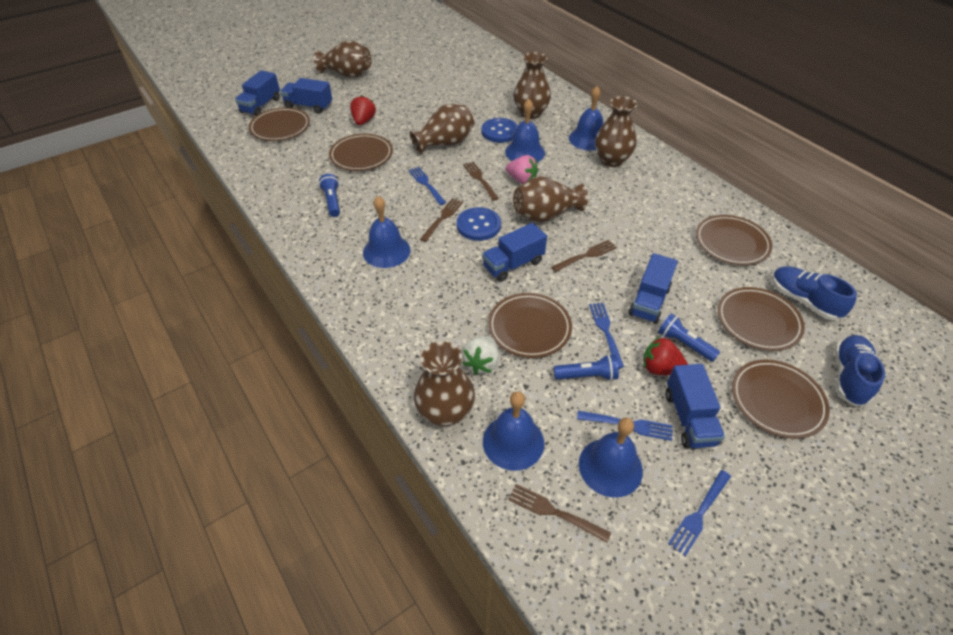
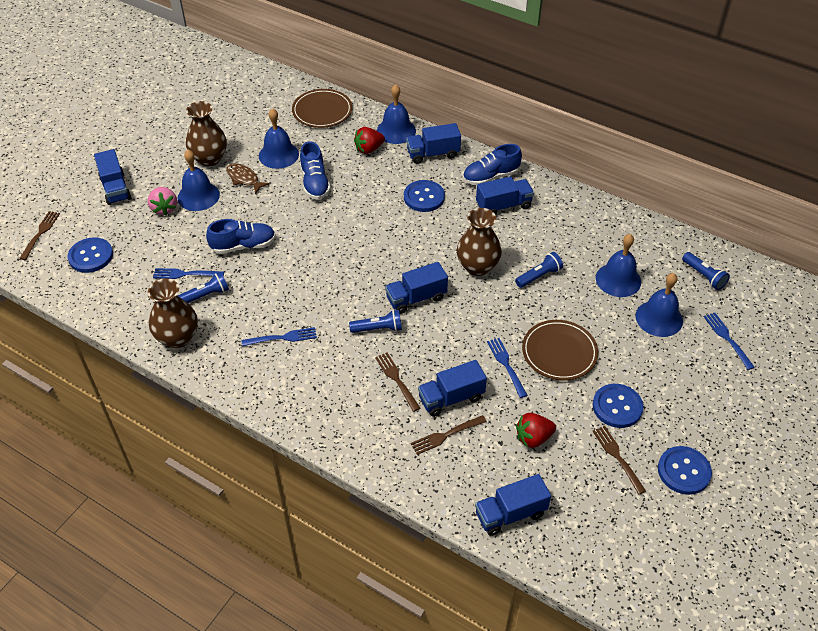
blue button: [457,207,501,241] [481,118,518,143] = 2 -> [67,237,113,273] [404,180,445,212] [593,384,643,428] [658,446,712,495] = 4
blue flashlight: [319,174,340,217] [553,354,619,381] [658,313,720,362] = 3 -> [177,272,229,303] [349,310,402,333] [515,252,563,288] [682,252,730,290] = 4
blue shoe: [772,266,857,320] [835,335,885,406] = 2 -> [206,219,276,254] [300,141,331,200] [463,144,522,185] = 3
blue truck: [235,70,280,116] [280,78,332,114] [482,223,547,282] [629,253,678,324] [666,364,725,448] = 5 -> [94,149,131,205] [385,262,448,314] [406,123,461,164] [418,360,487,417] [475,474,551,536] [476,176,534,215] = 6
brown fish: none = 0 -> [226,163,270,194] = 1
brown plate: [249,107,310,141] [329,134,393,171] [488,293,572,358] [696,215,772,265] [717,287,805,351] [732,360,830,439] = 6 -> [292,89,352,128] [522,320,598,380] = 2
brown vase: [314,40,371,78] [409,104,474,155] [414,342,475,427] [513,52,551,119] [513,176,588,222] [595,96,637,167] = 6 -> [148,279,198,348] [186,101,227,166] [457,208,502,276] = 3
white strawberry: [462,336,499,375] = 1 -> none = 0

